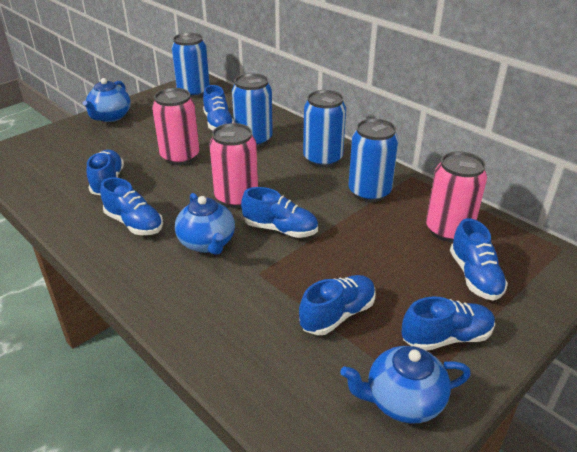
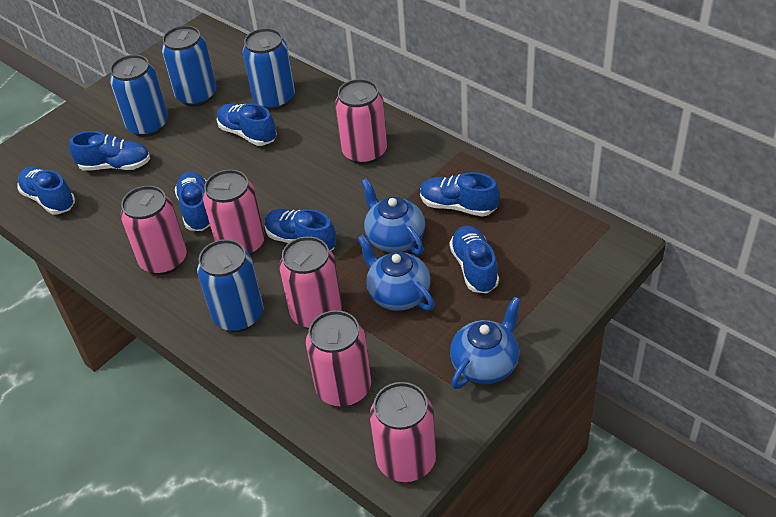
pink can: [152,88,200,165] [209,123,258,208] [426,151,487,242] = 3 -> [121,186,187,275] [203,170,265,256] [279,236,342,329] [306,310,371,407] [335,79,387,165] [370,382,436,482] = 6

